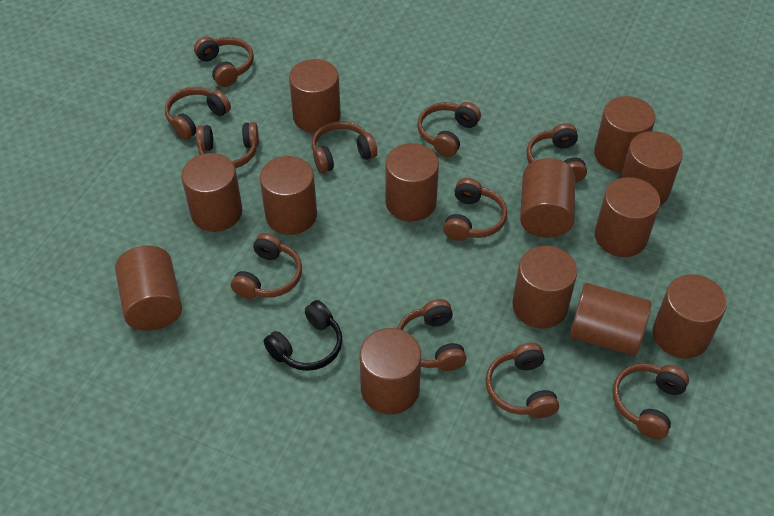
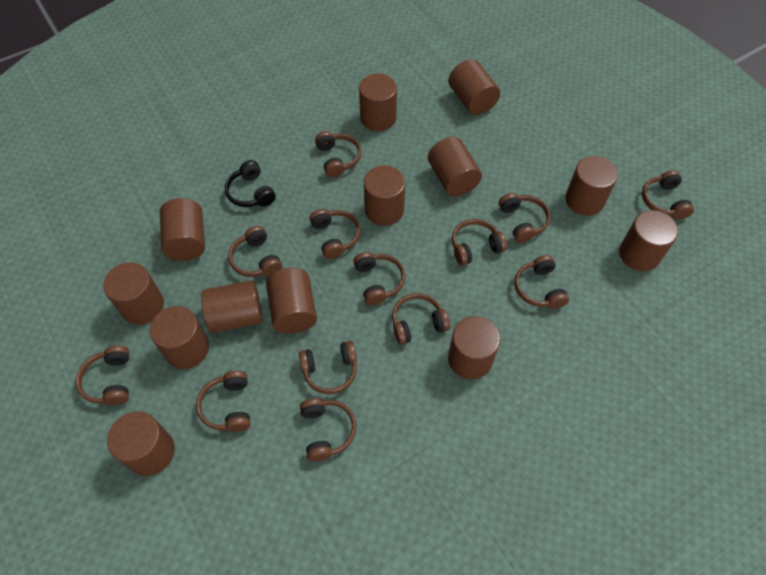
brown headphones: [165,87,231,140] [194,37,254,87] [196,122,259,169] [231,233,302,299] [312,121,377,173] [397,299,467,371] [417,102,481,157] [443,178,507,241] [485,343,559,418] [526,123,587,183] [612,363,689,439] = 11 -> [75,346,129,405] [196,371,251,432] [228,226,282,277] [299,341,357,394] [300,398,356,461] [310,209,361,259] [315,131,362,178] [353,252,405,305] [392,293,450,345] [452,219,507,266] [499,193,550,243] [514,255,569,309] [642,170,694,219] = 13

